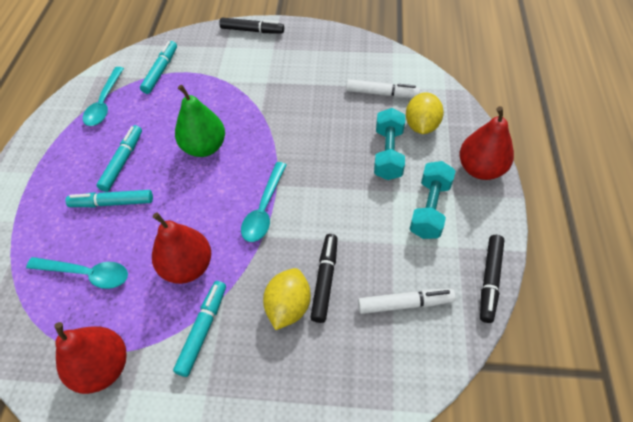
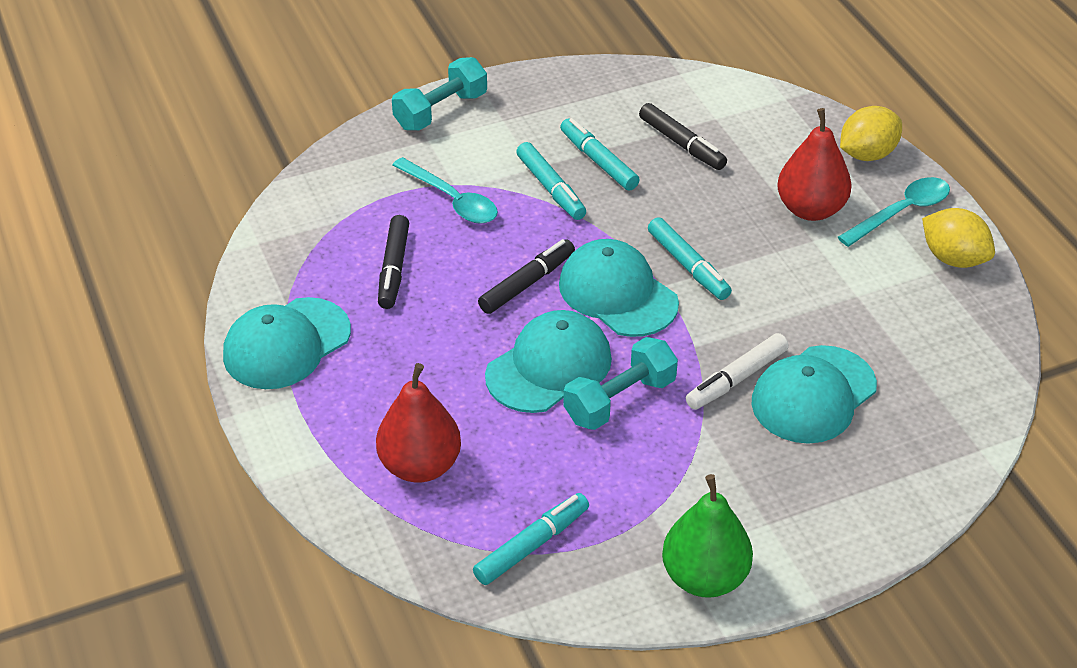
red pear: [54,322,127,394] [152,213,211,284] [459,106,514,180] = 3 -> [376,363,461,483] [777,108,852,221] = 2
turquoise cap: none = 0 -> [223,297,351,389] [485,310,612,413] [559,239,679,337] [752,345,877,444] = 4
turquoise spoon: [26,257,128,289] [83,67,124,126] [241,162,287,242] = 3 -> [392,157,498,224] [838,177,950,247] = 2
white marker: [346,79,420,98] [358,289,456,314] = 2 -> [686,333,789,410] = 1

